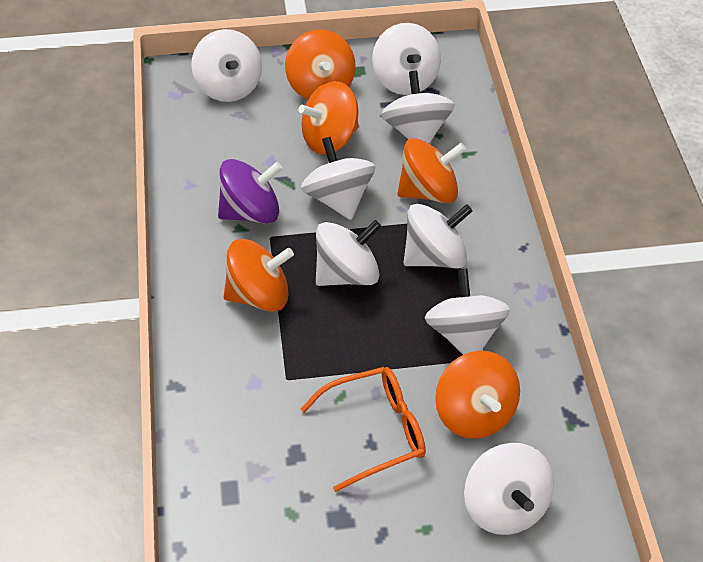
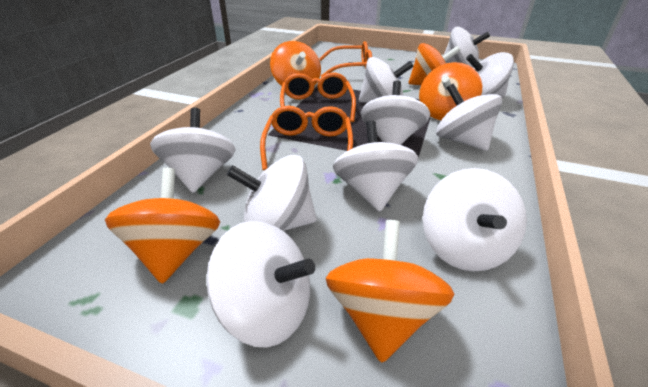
orange glasses: [301,367,426,492] = 1 -> [260,106,353,170] [280,72,356,122] [319,41,372,77] = 3
purple spinning top: [218,159,283,224] = 1 -> none = 0
white spinning top: [191,29,262,102] [301,137,375,220] [316,220,381,286] [372,23,441,95] [381,71,455,144] [403,204,472,269] [425,268,510,355] [464,443,554,535] = 8 -> [150,108,235,193] [206,221,315,348] [227,155,317,231] [333,121,418,212] [359,57,414,103] [361,81,430,145] [423,168,527,271] [436,83,502,151] [444,27,490,68] [466,52,514,96] = 10

